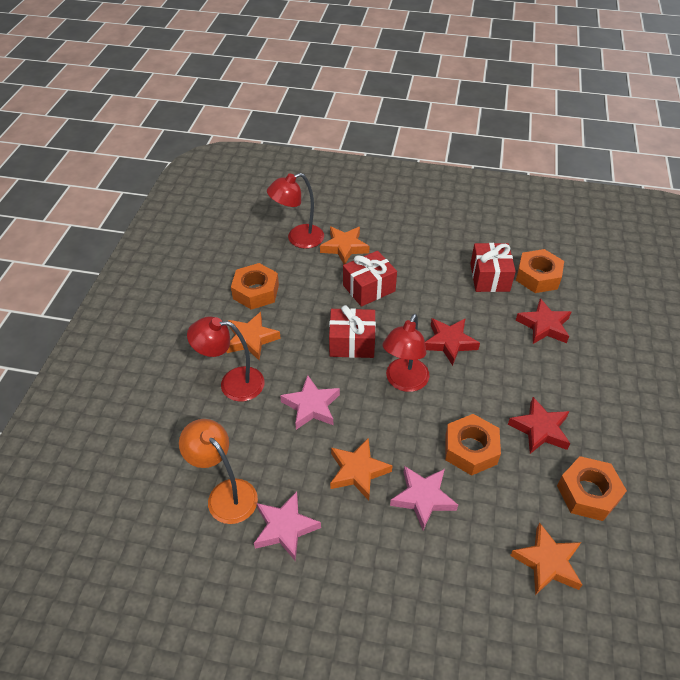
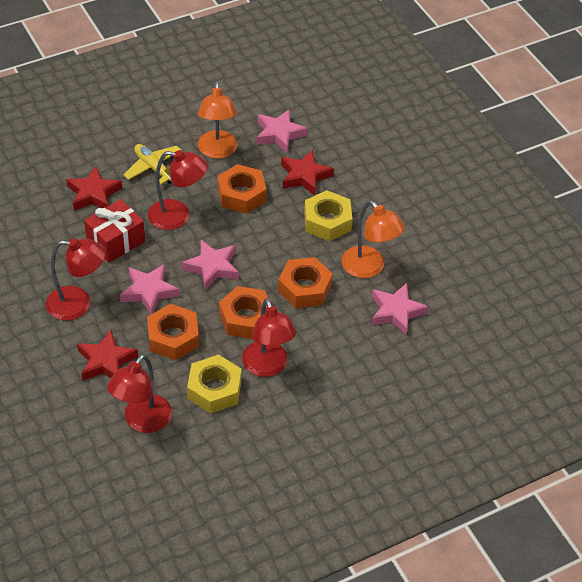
orange lamp: [179,419,258,524] = 1 -> [198,82,238,159] [342,200,405,278] = 2
orange star: [227,312,281,360] [320,226,369,264] [330,438,393,500] [510,522,582,595] = 4 -> none = 0
pink star: [254,491,321,560] [280,375,340,430] [390,466,458,530] = 3 -> [120,264,179,314] [182,240,239,291] [256,109,308,153] [371,283,429,335] = 4
red gift: [329,305,376,358] [343,251,397,307] [470,243,516,292] = 3 -> [84,199,145,263] = 1
red lamp: [187,316,265,402] [267,173,324,249] [383,314,430,392] = 3 -> [46,238,106,320] [107,354,172,433] [147,150,208,230] [242,298,297,377] = 4
yellow nut: none = 0 -> [187,355,242,414] [304,190,352,241] = 2
yellow plane: none = 0 -> [123,144,182,185] = 1

